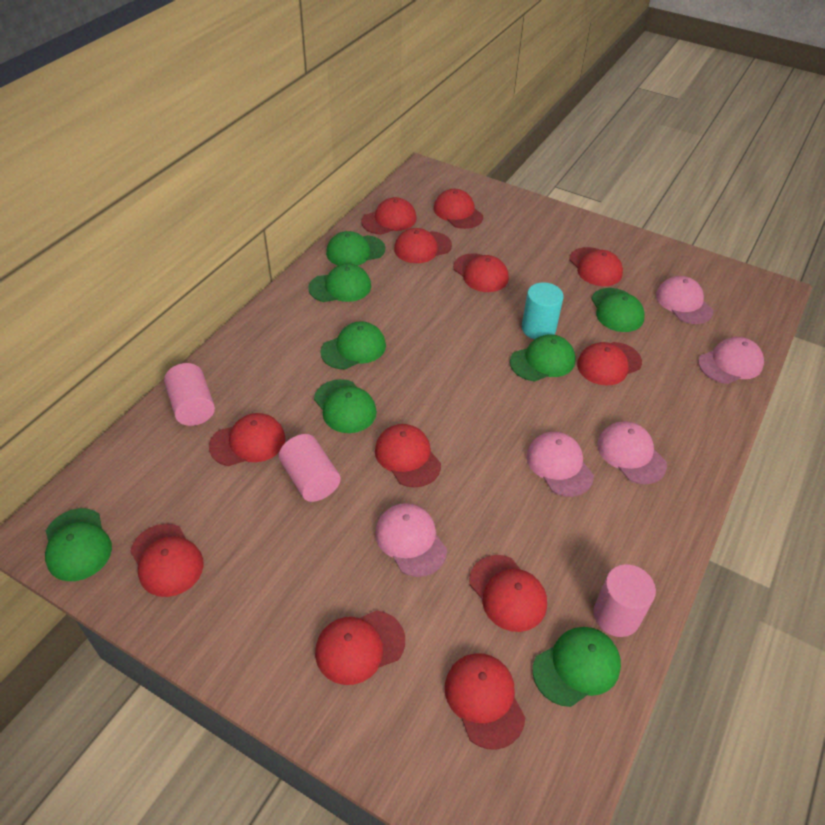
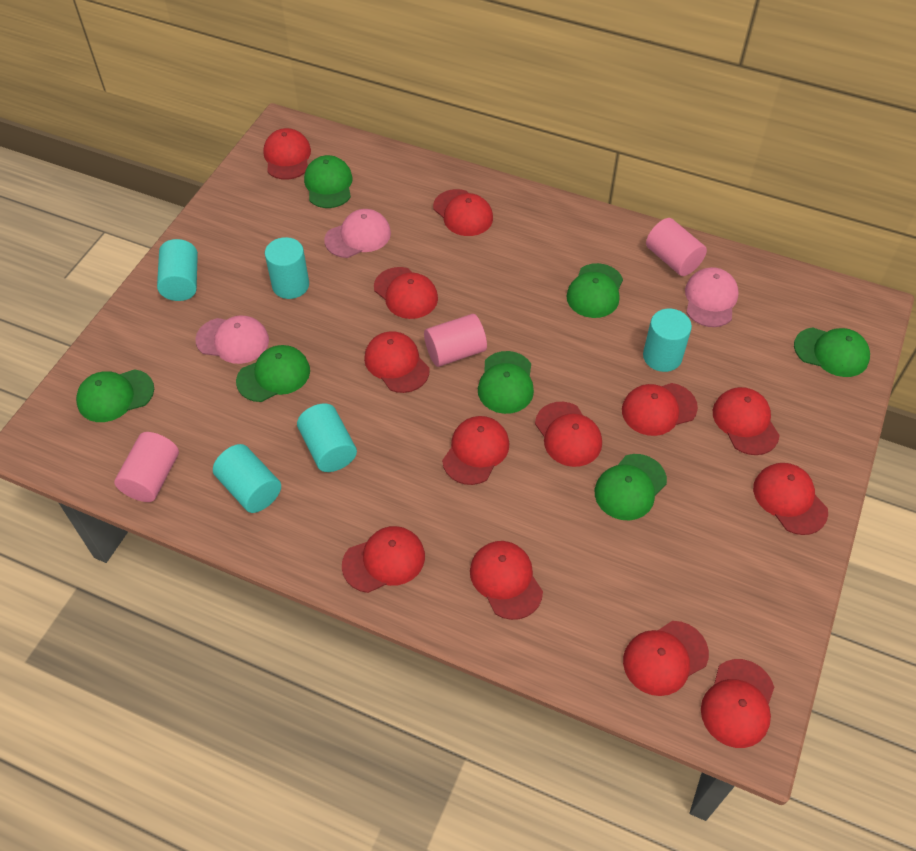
green cap: [45,508,112,581] [309,264,371,302] [314,379,377,433] [320,321,386,369] [326,231,385,266] [510,334,576,381] [532,627,621,707] [591,288,645,332] = 8 -> [76,369,154,422] [236,345,310,402] [304,155,353,208] [478,351,534,414] [567,263,623,318] [595,454,667,520] [794,327,870,377] = 7
pink cap: [375,503,447,577] [526,432,594,497] [597,421,667,484] [656,276,713,324] [698,337,764,384] = 5 -> [195,315,269,364] [324,209,391,258] [685,267,739,327] = 3
red cap: [130,524,204,597] [209,413,286,466] [315,610,405,685] [361,197,417,235] [375,424,441,487] [394,228,452,263] [433,189,483,229] [445,653,525,750] [453,253,509,292] [469,555,547,632] [569,247,623,286] [577,342,642,386] = 12 -> [263,128,311,180] [342,526,425,593] [364,331,430,393] [374,267,438,319] [433,189,493,236] [442,416,509,485] [470,541,543,620] [535,402,602,467] [622,383,698,436] [623,621,709,696] [701,659,774,748] [713,387,780,455] [753,463,828,535] = 13
turquoise cylinder: [522,282,564,339] = 1 -> [157,239,198,301] [213,444,281,513] [265,237,309,299] [297,403,357,472] [643,309,692,372] = 5

